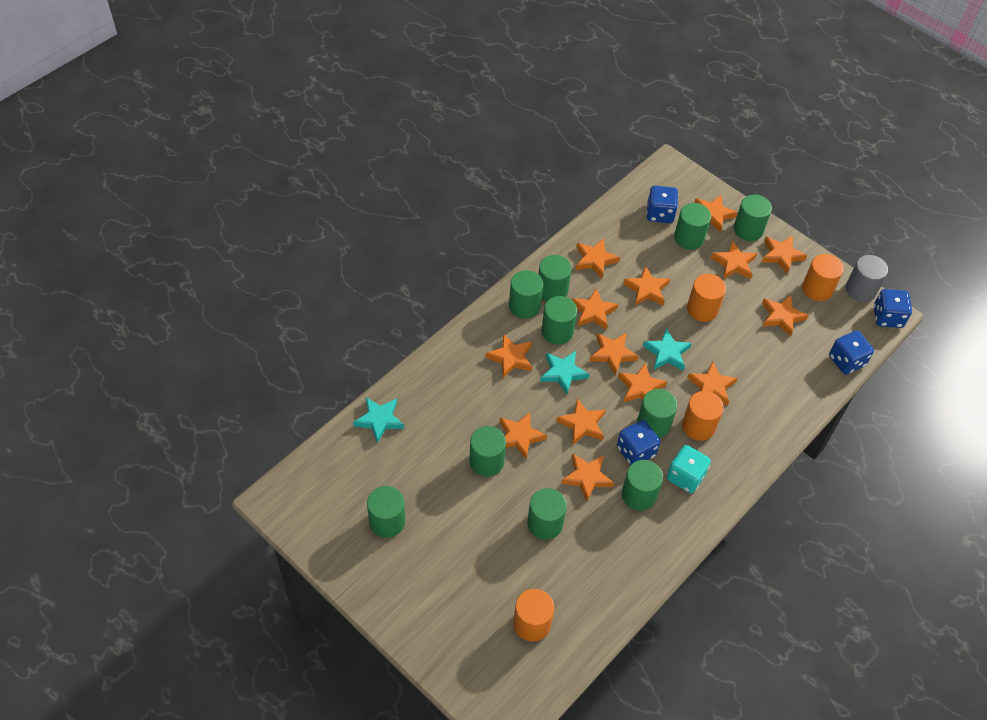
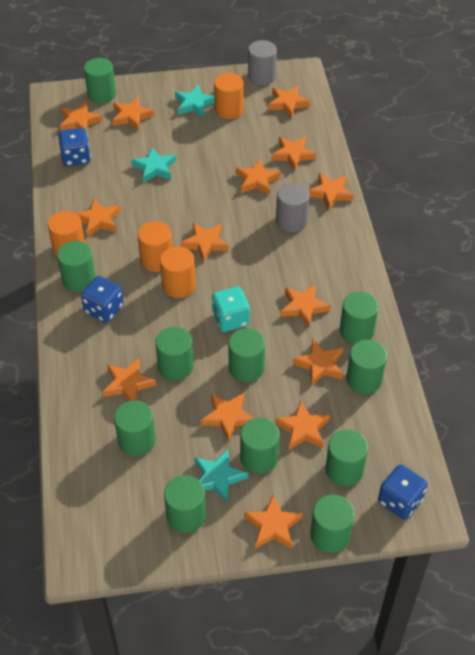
blue dice: [617,420,660,465] [646,186,678,223] [829,331,874,374] [874,289,912,328] = 4 -> [58,128,91,166] [81,276,124,323] [378,464,427,519] = 3
green cylinder: [367,486,405,538] [469,426,506,477] [509,270,543,319] [527,488,567,540] [538,255,572,302] [542,296,577,345] [622,460,663,511] [637,389,677,438] [674,203,711,250] [734,195,772,241] = 10 -> [57,241,96,292] [84,58,116,103] [114,400,156,456] [155,327,194,381] [164,475,206,533] [228,328,265,382] [240,418,280,474] [310,495,354,553] [325,430,368,486] [340,292,379,344] [346,340,387,394] = 11
grey cylinder: [846,255,888,302] = 1 -> [248,40,277,85] [276,183,310,232] = 2

